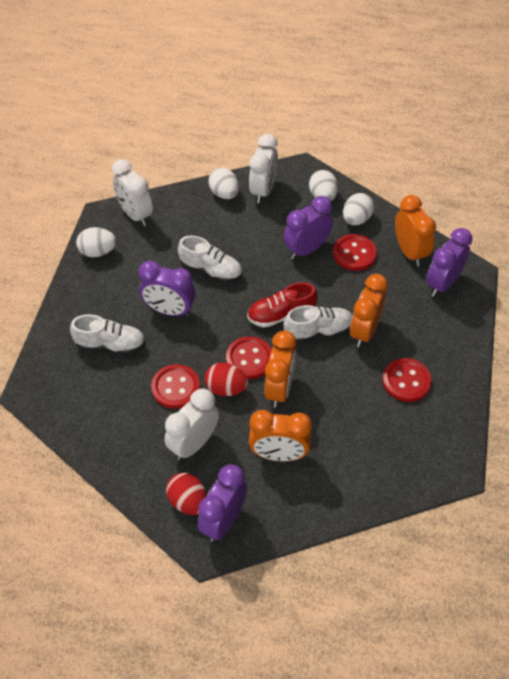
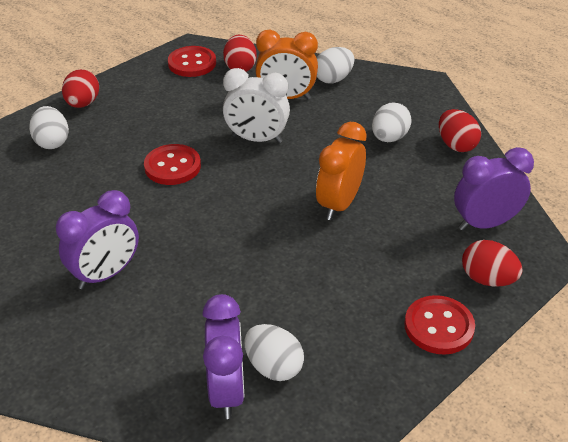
orange clock: [249,410,312,461] [264,330,296,408] [350,274,388,347] [395,195,436,266] = 4 -> [255,30,318,100] [316,122,367,220] = 2
purple clock: [139,261,196,316] [198,464,247,542] [283,196,333,260] [426,228,473,297] = 4 -> [56,190,139,289] [202,294,245,419] [454,147,534,231] = 3
red button: [151,364,200,409] [226,337,272,379] [333,234,377,271] [383,358,432,402] = 4 -> [144,144,201,185] [168,46,216,77] [404,295,475,355] = 3
red egg: [166,472,207,515] [204,363,248,396] = 2 -> [62,69,99,108] [223,35,257,72] [439,109,481,152] [462,240,523,286] = 4
red shoe: [247,282,318,328] = 1 -> none = 0
white clock: [112,159,153,226] [164,389,219,461] [249,134,278,203] = 3 -> [223,68,290,143] = 1
white shoe: [70,314,145,355] [178,236,242,283] [284,305,352,343] = 3 -> none = 0

